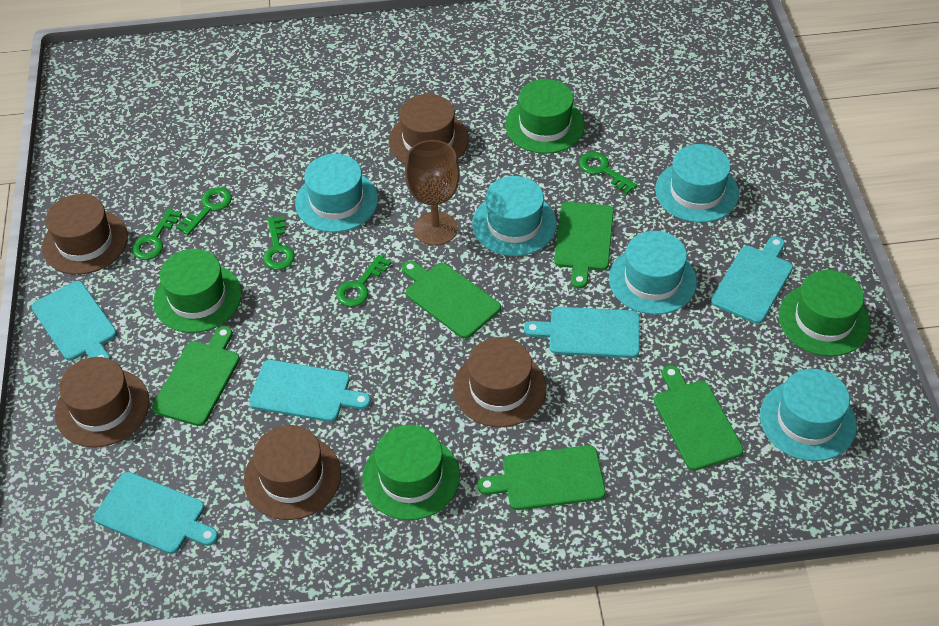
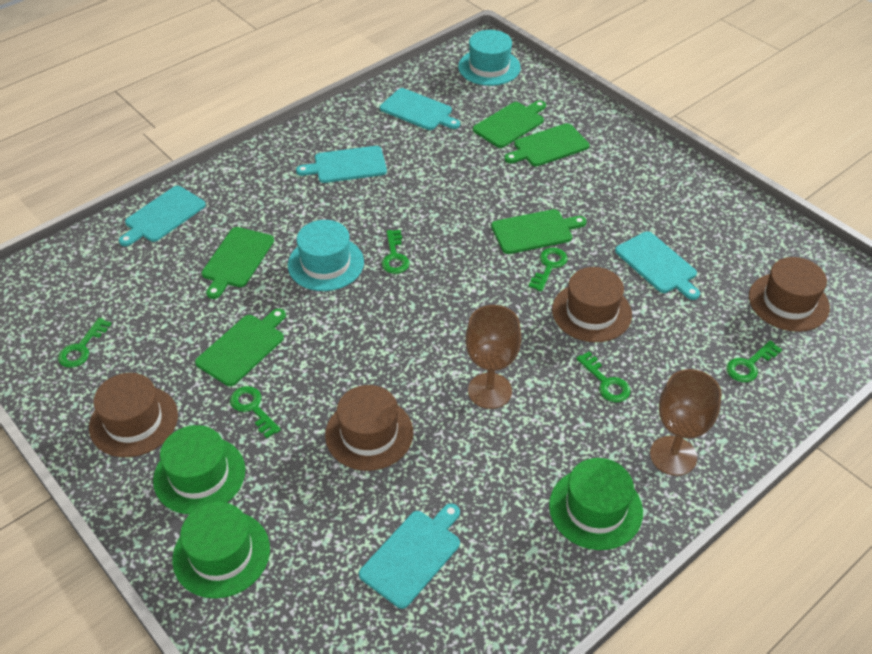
brown goblet: [405,140,460,246] = 1 -> [466,305,521,409] [650,369,722,476] = 2
brown hat: [42,194,128,275] [55,357,149,448] [244,425,341,520] [389,94,469,164] [453,337,546,427] = 5 -> [89,373,178,457] [325,385,413,471] [552,267,632,342] [749,257,830,332] = 4
green hat: [153,249,242,333] [362,425,460,520] [505,79,585,154] [779,270,870,356] = 4 -> [153,425,245,514] [172,502,270,598] [549,458,643,550] = 3
green key: [132,208,182,260] [176,187,232,235] [263,216,295,270] [336,255,391,307] [579,152,637,194] = 5 -> [58,318,111,368] [230,386,281,438] [382,230,410,274] [529,248,568,291] [576,351,631,402] [727,340,782,382] = 6
turquoise hat: [295,154,378,232] [472,176,557,256] [609,231,697,315] [655,144,739,223] [760,369,857,461] = 5 -> [288,220,364,291] [458,30,521,86] = 2

